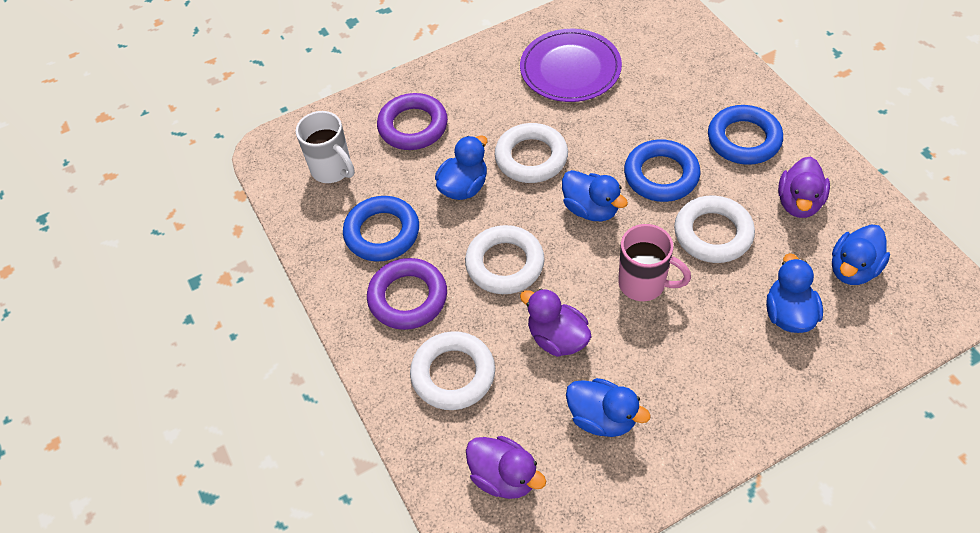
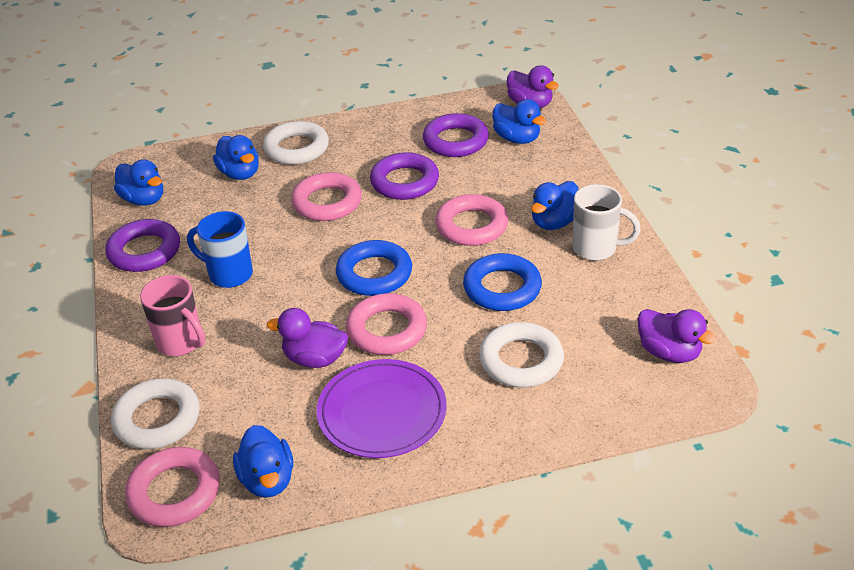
blue mug: none = 0 -> [187,211,253,288] = 1
blue ring: [343,196,419,261] [624,140,701,202] [708,105,783,165] = 3 -> [336,240,412,296] [463,253,542,311] = 2
pink ring: none = 0 -> [125,447,220,527] [291,172,362,221] [346,293,427,355] [435,194,508,246] = 4
purple ring: [367,258,447,330] [377,93,448,150] = 2 -> [105,219,180,272] [370,152,439,200] [423,113,489,157] = 3
white ring: [410,331,495,410] [465,225,545,294] [494,123,568,183] [674,195,755,263] = 4 -> [111,378,200,449] [263,121,329,165] [479,322,564,388] = 3

